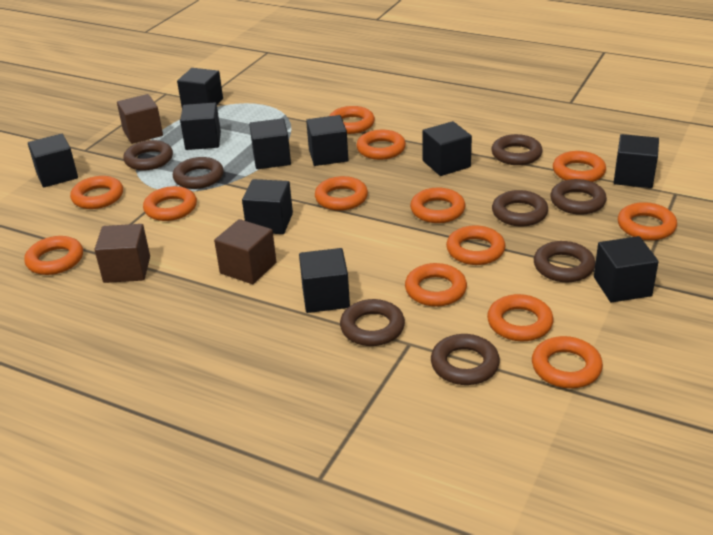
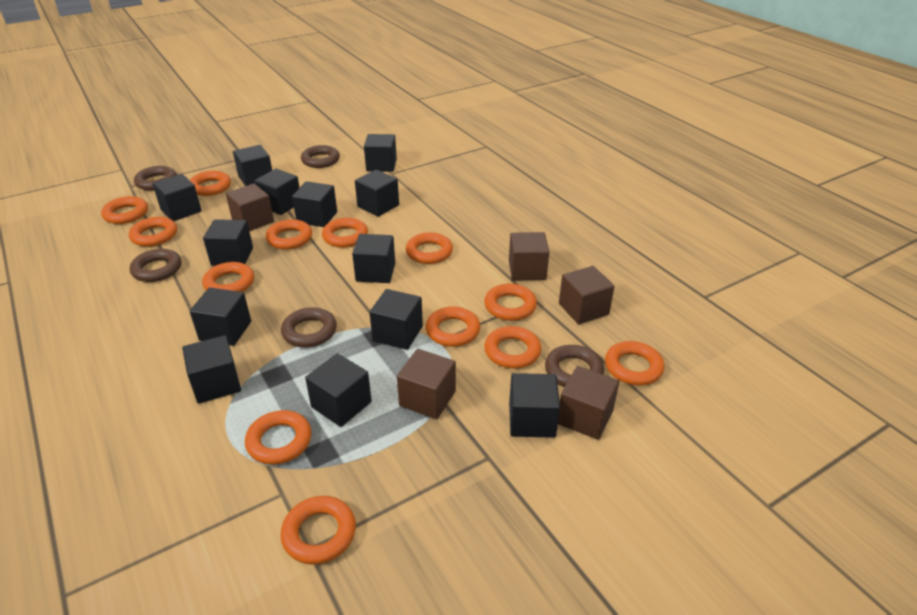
black cube: [28,134,78,187] [177,68,223,107] [180,103,221,150] [242,179,293,234] [249,118,291,169] [299,248,350,313] [306,115,348,166] [422,121,472,176] [594,236,659,303] [614,134,659,188] = 10 -> [153,174,202,221] [182,335,241,404] [190,288,251,346] [203,219,253,266] [233,145,272,186] [254,169,299,215] [292,181,337,227] [305,353,372,427] [352,234,395,283] [355,170,399,217] [364,134,397,172] [369,289,423,350] [509,373,560,438] = 13
brown cube: [94,224,150,283] [117,94,163,144] [214,219,276,284] = 3 -> [226,183,274,231] [397,349,456,419] [509,232,549,281] [558,366,619,440] [559,266,615,324] = 5
brown ring: [123,140,173,171] [173,157,224,189] [340,299,405,346] [431,334,500,385] [491,134,543,165] [492,190,548,226] [534,241,595,282] [550,179,607,215] = 8 -> [130,249,181,282] [134,166,177,191] [281,307,337,348] [301,145,340,168] [545,345,604,387] = 5

